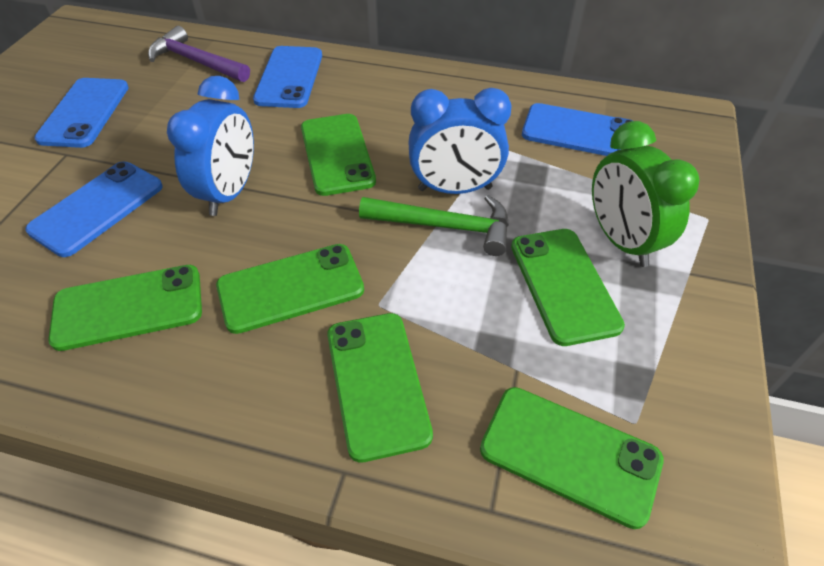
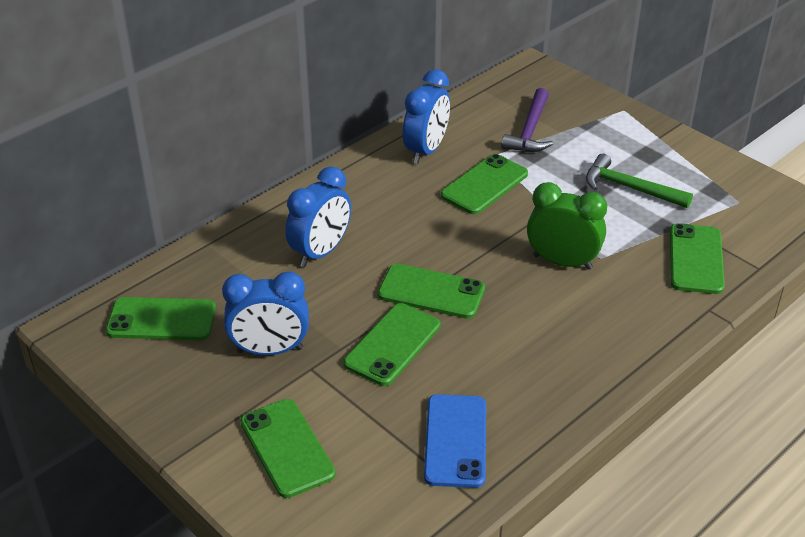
blue clock: [167,76,254,216] [409,88,511,194] = 2 -> [222,271,309,355] [285,167,351,267] [403,69,450,164] = 3
blue phone: [25,162,163,257] [34,78,129,148] [253,46,322,108] [522,103,633,156] = 4 -> [424,394,486,488] = 1

